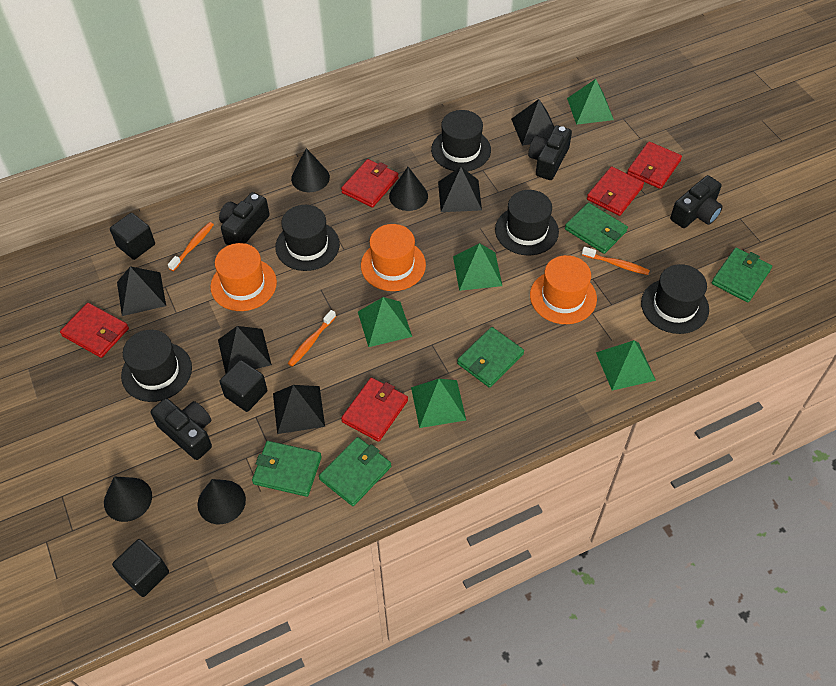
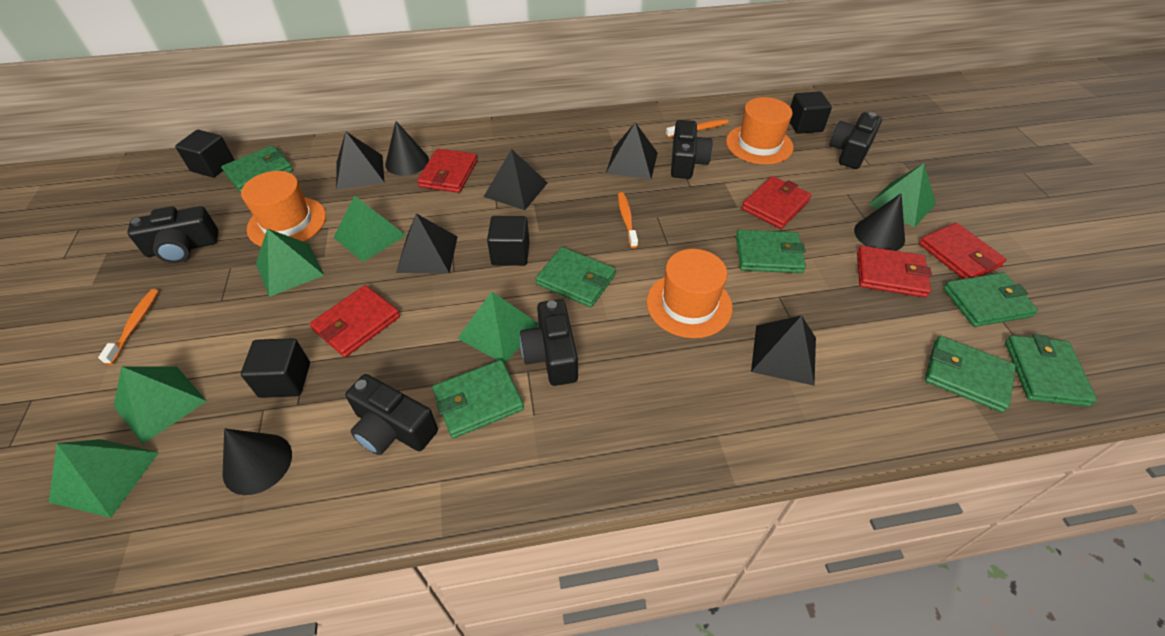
black camera: [151,398,212,460] [219,192,270,245] [528,125,572,180] [670,175,723,228] = 4 -> [127,206,219,263] [345,374,438,455] [520,299,578,386] [671,120,713,179] [830,112,882,169] = 5
black cone: [104,476,152,522] [198,479,246,524] [291,148,330,192] [389,167,428,211] = 4 -> [222,428,292,495] [385,121,429,176] [854,193,905,251] = 3
black cube: [110,213,155,260] [112,539,169,597] [219,360,268,412] = 3 -> [175,130,234,178] [241,338,310,398] [487,216,529,266] [790,91,832,134] = 4
black hat: [121,330,192,402] [275,205,340,271] [431,110,491,171] [495,190,559,256] [641,264,709,334] = 5 -> none = 0
green pyramid: [358,297,412,347] [411,379,466,428] [453,243,502,291] [567,79,614,125] [596,340,656,391] = 5 -> [49,439,159,518] [114,366,207,445] [256,228,324,297] [334,196,406,262] [457,292,539,364] [868,164,936,227] = 6
green wallet: [252,441,322,497] [319,437,391,506] [457,327,524,388] [565,203,628,254] [712,248,772,302] = 5 -> [221,146,293,192] [432,360,524,438] [536,247,616,307] [736,230,806,273] [925,336,1016,413] [943,272,1038,327] [1005,334,1097,407] = 7

